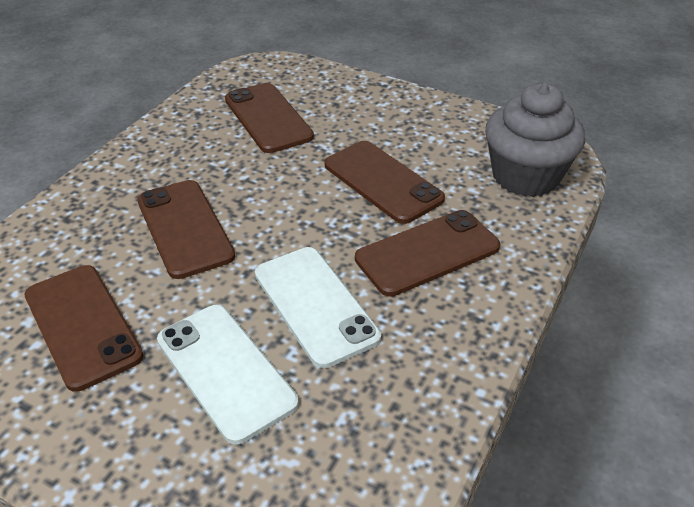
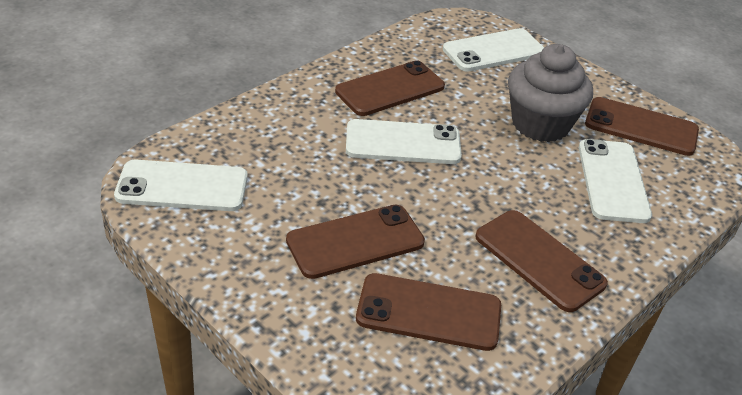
white phone: [157,305,299,445] [255,247,381,368] = 2 -> [114,160,248,211] [346,119,462,164] [443,28,544,72] [579,139,652,223] = 4

